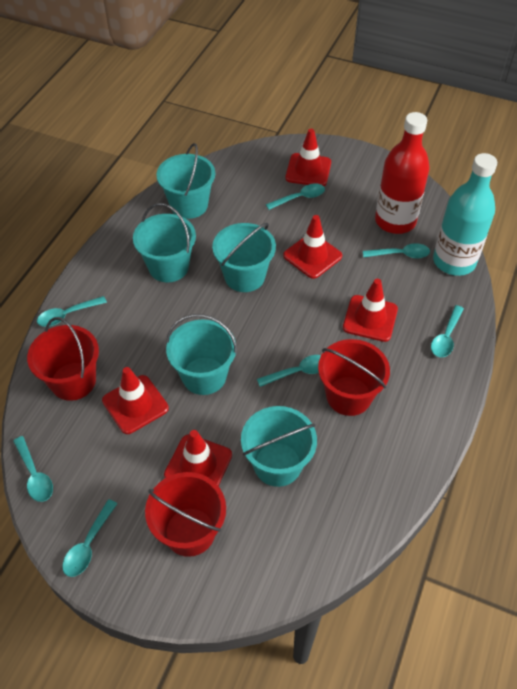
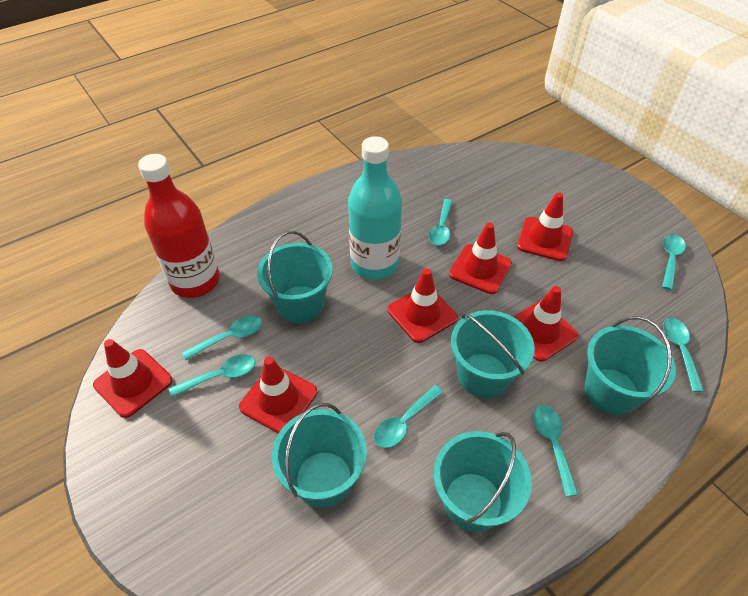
red bucket: [27,317,99,401] [145,472,226,557] [318,339,390,416] = 3 -> none = 0
red traffic cone: [102,367,169,434] [164,430,232,486] [283,215,342,279] [285,129,331,186] [343,279,398,342] = 5 -> [93,339,173,418] [239,357,317,433] [387,268,458,343] [449,223,512,294] [513,286,578,362] [517,192,573,261] = 6

